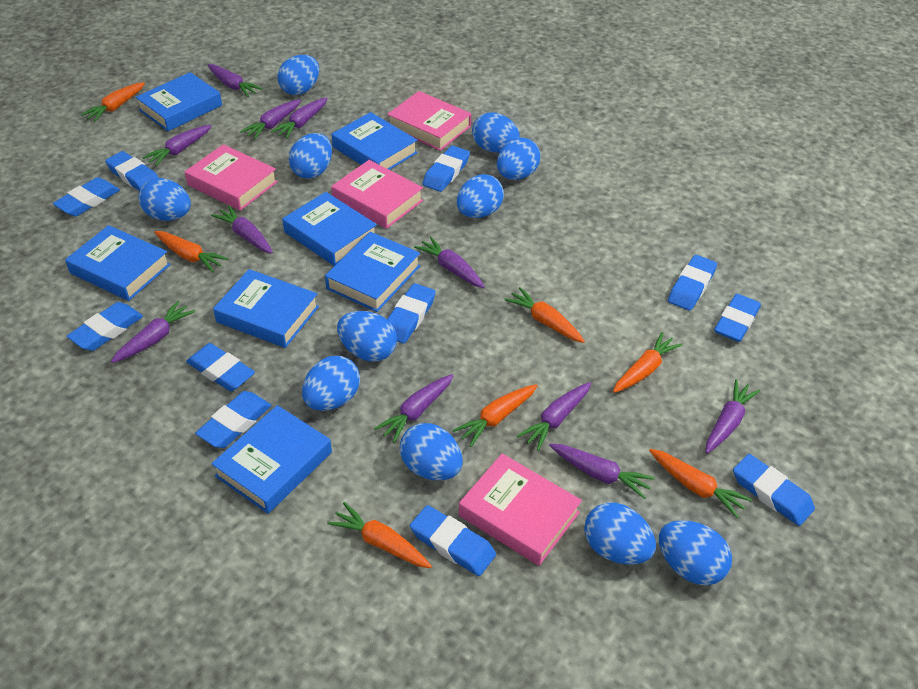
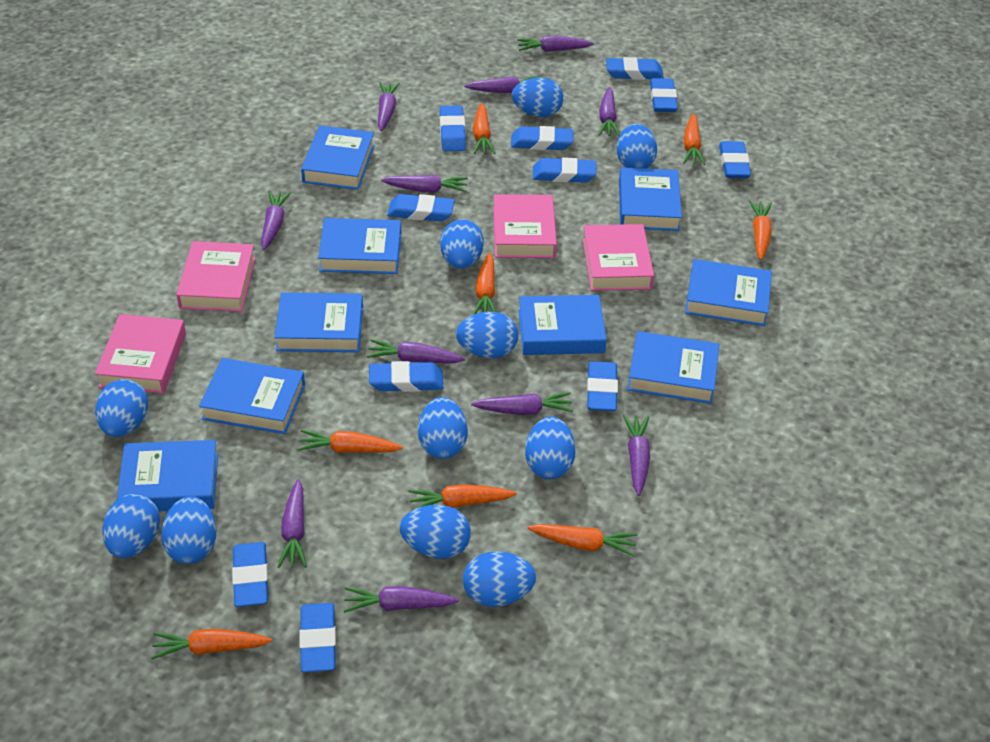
blue book: [65,225,171,301] [135,72,222,131] [211,405,332,514] [213,269,319,348] [282,192,377,266] [325,232,420,312] [332,112,418,170] = 7 -> [117,440,218,511] [199,358,305,434] [274,292,363,352] [301,125,375,190] [318,218,401,274] [518,295,607,355] [619,167,682,231] [627,331,719,404] [685,259,772,326] = 9
orange carrot: [81,82,145,122] [154,231,228,272] [327,502,432,568] [452,384,538,447] [504,287,585,343] [613,332,683,393] [649,449,752,519] = 7 -> [151,629,272,659] [297,430,403,453] [408,484,517,511] [473,103,495,154] [473,253,496,315] [527,524,638,556] [683,114,705,165] [749,201,772,260] = 8

